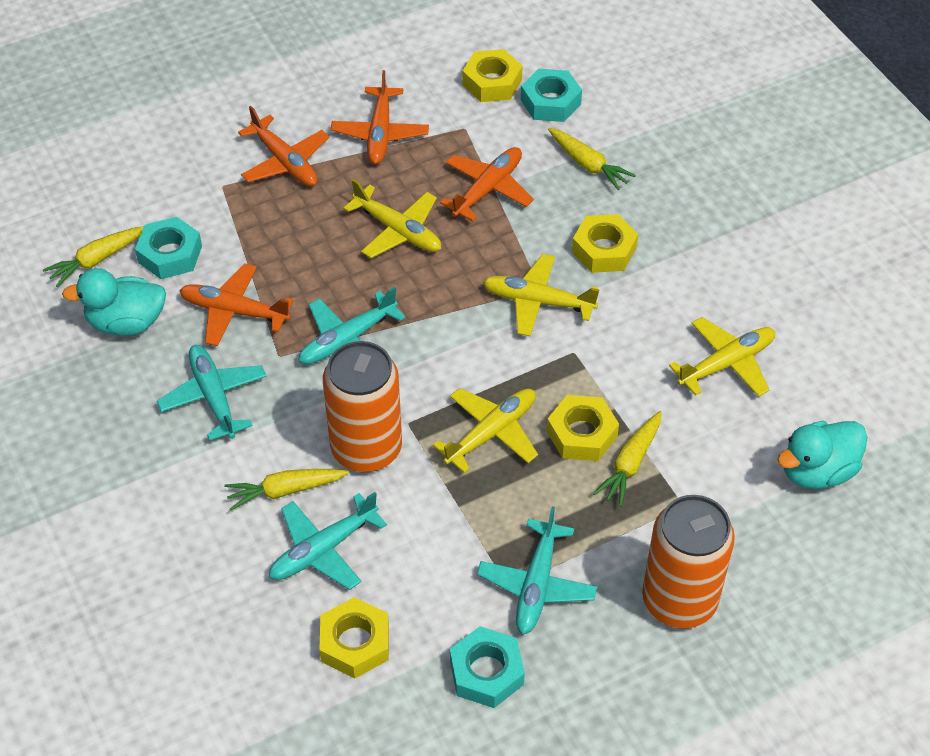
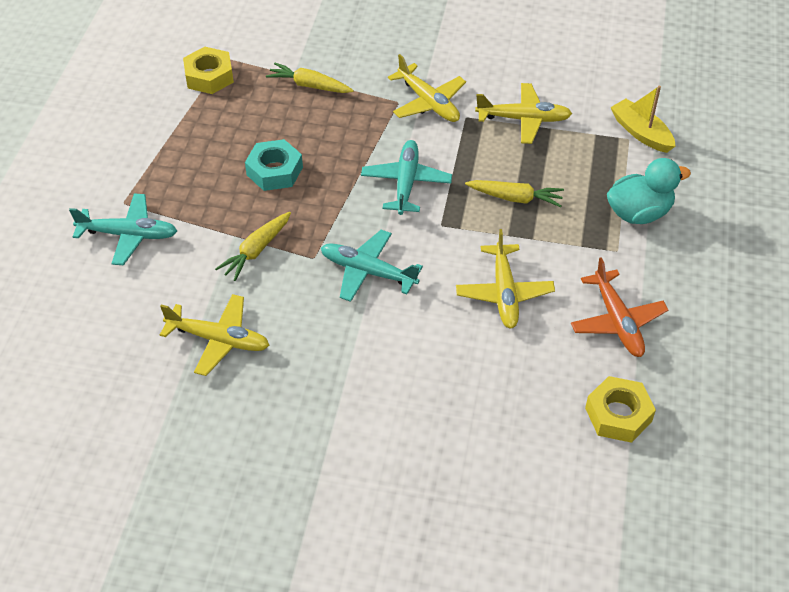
orange can: [323,341,402,472] [642,495,735,628] = 2 -> none = 0
orange plane: [179,263,293,346] [238,106,329,186] [331,70,429,164] [440,147,534,221] = 4 -> [571,257,668,357] = 1
turquoise duck: [62,268,166,336] [777,421,867,489] = 2 -> [607,158,691,224] = 1
turquoise nut: [135,217,202,279] [450,626,525,708] [521,69,582,122] = 3 -> [245,139,303,191] = 1
turquoise plane: [157,345,267,440] [269,492,387,590] [299,287,406,364] [477,506,597,634] = 4 -> [69,193,177,265] [321,230,423,302] [361,140,452,215] = 3
yellow boat: none = 0 -> [610,86,676,153] = 1
yellow carrot: [43,226,144,287] [224,469,349,511] [548,128,636,190] [593,411,662,507] = 4 -> [215,212,291,281] [266,62,354,93] [465,180,564,207] = 3
yellow nut: [319,597,389,679] [463,49,523,102] [547,395,619,461] [572,214,638,273] = 4 -> [183,47,234,94] [585,376,656,443] = 2

